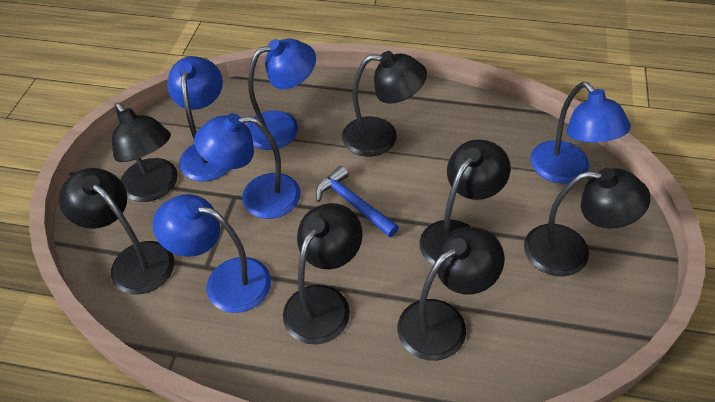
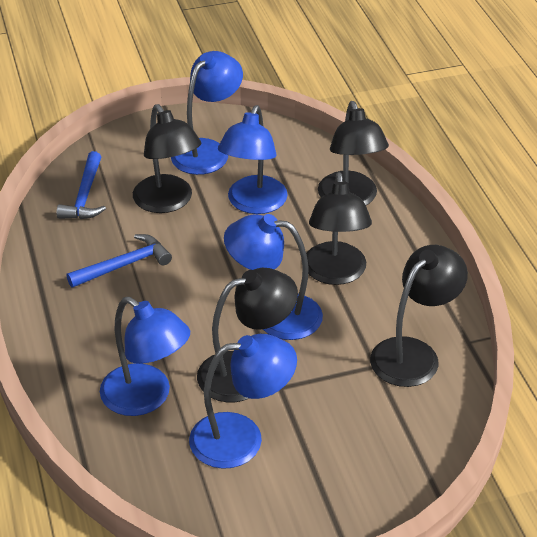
black lamp: [59,168,175,294] [112,102,178,202] [283,203,363,345] [342,51,427,157] [398,227,504,361] [420,139,511,265] [524,168,650,276] = 7 -> [133,104,201,213] [197,268,298,402] [306,172,372,285] [318,101,389,205] [370,245,468,387] = 5
blue hammer: [316,166,399,237] = 1 -> [56,151,106,219] [66,234,172,288] = 2

